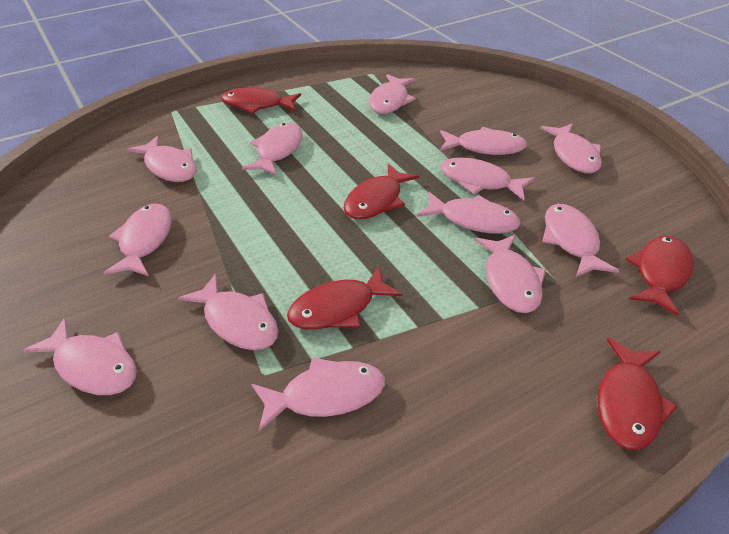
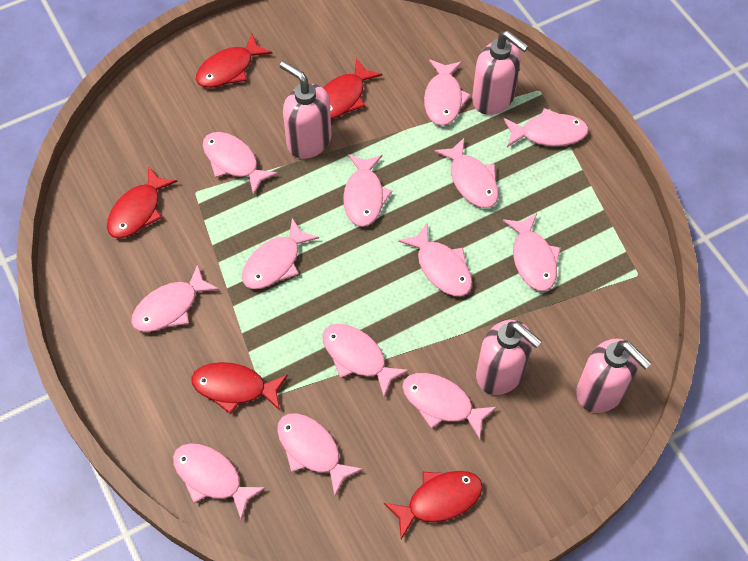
pink soap dispenser: none = 0 -> [280,61,332,159] [472,31,529,115] [476,320,542,395] [576,339,651,413] = 4

